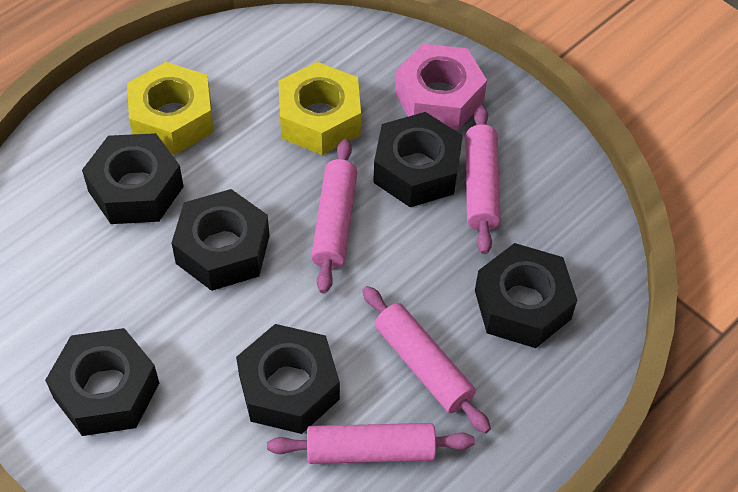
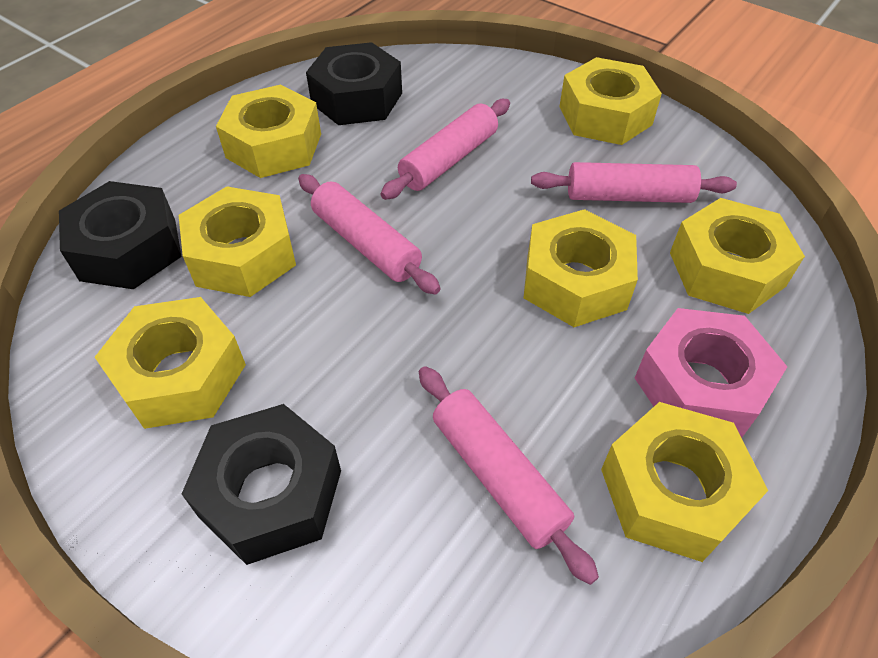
black nut: [45,328,159,436] [82,133,184,224] [171,189,270,291] [236,324,340,434] [373,112,463,207] [475,243,577,348] = 6 -> [59,181,182,289] [182,404,341,565] [306,42,402,125] = 3
yellow nut: [127,62,214,155] [279,62,361,155] = 2 -> [95,297,246,429] [179,186,296,297] [216,85,321,178] [524,209,638,327] [559,57,662,145] [601,402,768,562] [670,198,805,314] = 7

